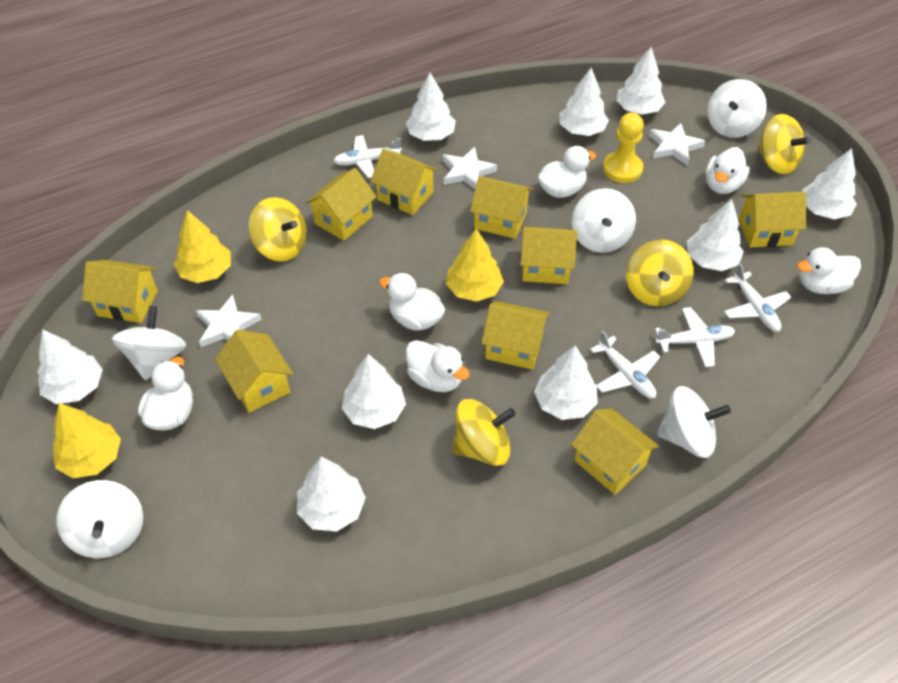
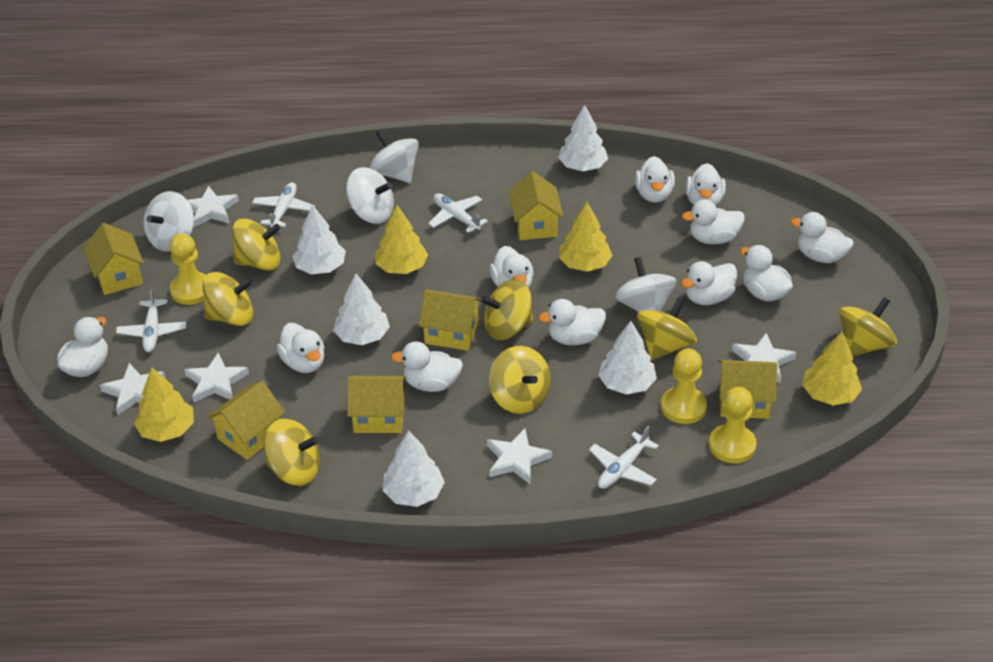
white duck: [138,357,193,431] [379,273,445,331] [406,340,470,392] [537,146,596,198] [705,147,750,194] [797,247,861,294] = 6 -> [57,317,108,377] [277,323,325,373] [391,342,463,392] [489,246,534,288] [538,299,606,346] [635,156,675,203] [681,261,737,305] [682,199,745,245] [685,163,726,206] [740,245,793,301] [790,212,854,263] = 11
white spinning top: [56,480,143,558] [112,306,186,381] [572,188,636,253] [657,386,731,458] [707,79,767,138] = 5 -> [144,191,194,252] [346,167,394,224] [369,130,419,183] [615,257,677,312] = 4
white star: [196,295,262,347] [442,147,497,189] [649,123,705,166] = 3 -> [100,363,165,415] [184,352,249,402] [187,186,239,227] [487,428,552,484] [732,333,796,383] = 5
white tree: [38,329,103,404] [297,457,366,532] [342,354,406,429] [406,73,456,141] [534,346,598,420] [560,68,609,136] [616,47,665,115] [687,199,744,271] [802,148,857,219] = 9 -> [292,205,346,274] [333,273,390,345] [383,430,445,507] [558,105,608,171] [598,321,657,395] = 5
yellow house: [82,260,158,323] [215,329,293,413] [305,168,377,241] [370,148,438,215] [470,176,533,239] [482,301,550,370] [521,227,577,284] [571,409,659,495] [739,192,806,248] = 9 -> [83,223,144,295] [207,381,285,460] [347,376,406,433] [419,289,481,351] [509,171,564,240] [718,360,777,419] = 6
yellow pawn: [603,113,644,183] = 1 -> [170,233,206,305] [661,348,707,424] [709,387,757,463] = 3
yellow spinning top: [249,197,307,262] [452,399,516,466] [626,240,694,306] [757,114,811,174] = 4 -> [202,272,253,326] [232,219,281,271] [264,419,320,486] [481,279,533,340] [489,346,551,414] [637,297,697,360] [840,297,897,356] = 7
yellow tree: [53,403,121,478] [174,210,231,283] [446,228,504,302] = 3 -> [134,368,194,442] [375,205,428,274] [559,202,613,272] [802,331,862,405] = 4

